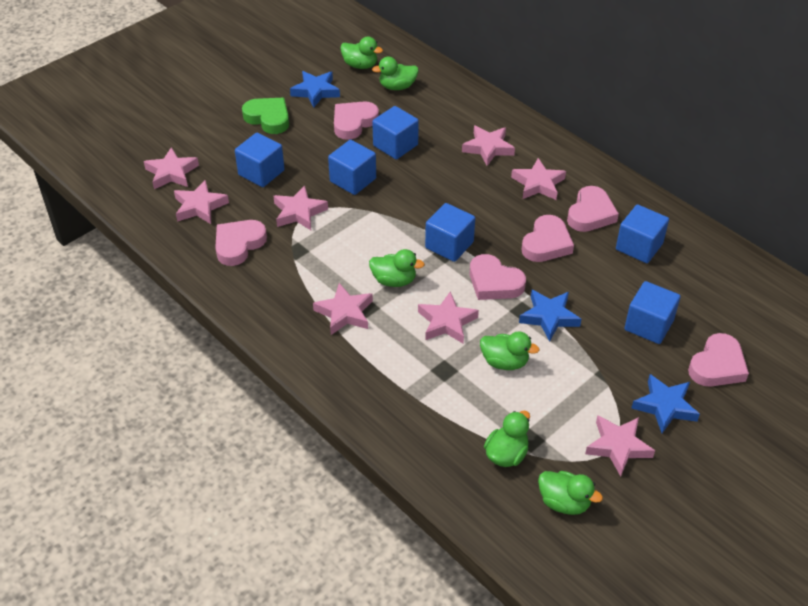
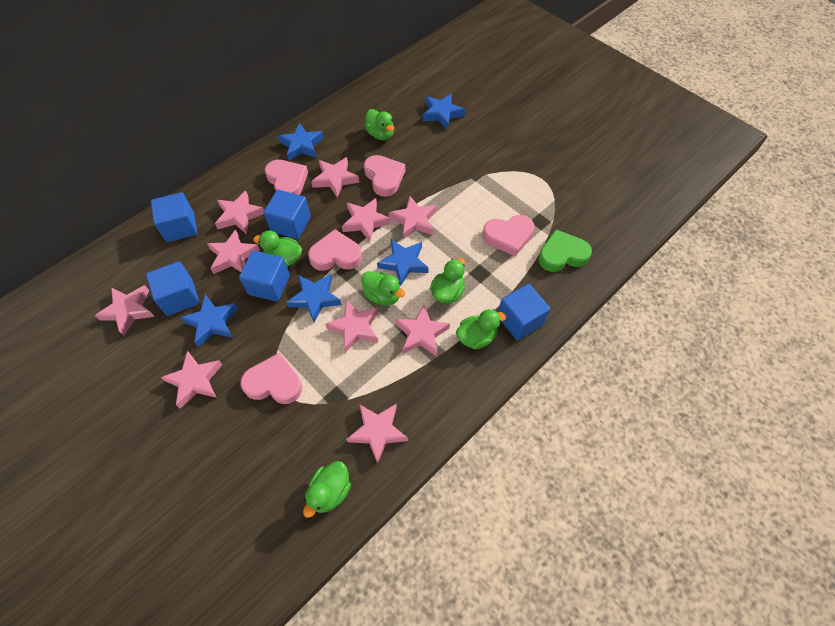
blue cube: [235,133,285,187] [328,140,376,195] [372,106,419,159] [425,203,475,262] [616,204,669,263] [624,281,681,344] = 6 -> [146,262,200,316] [151,192,197,242] [239,251,290,302] [263,190,311,239] [498,284,550,340] = 5
blue star: [290,71,340,108] [519,290,581,342] [631,374,700,433] = 3 -> [180,294,238,347] [278,122,324,161] [286,274,342,323] [377,239,429,286] [422,93,465,130] = 5
pink heart: [215,220,267,266] [334,101,379,140] [470,254,526,300] [521,215,574,262] [567,186,619,232] [688,333,749,387] = 6 -> [240,353,302,404] [265,160,308,195] [308,229,362,271] [364,155,405,197] [483,215,534,257] = 5
pink star: [144,147,199,189] [174,180,229,224] [273,185,328,230] [313,283,373,335] [418,291,479,343] [462,125,515,166] [511,158,566,200] [585,415,655,476] = 8 -> [95,285,155,336] [161,351,222,409] [207,229,260,274] [215,191,264,234] [311,157,359,198] [325,300,379,353] [342,198,391,242] [346,404,408,464] [389,196,437,239] [395,305,450,356] = 10

